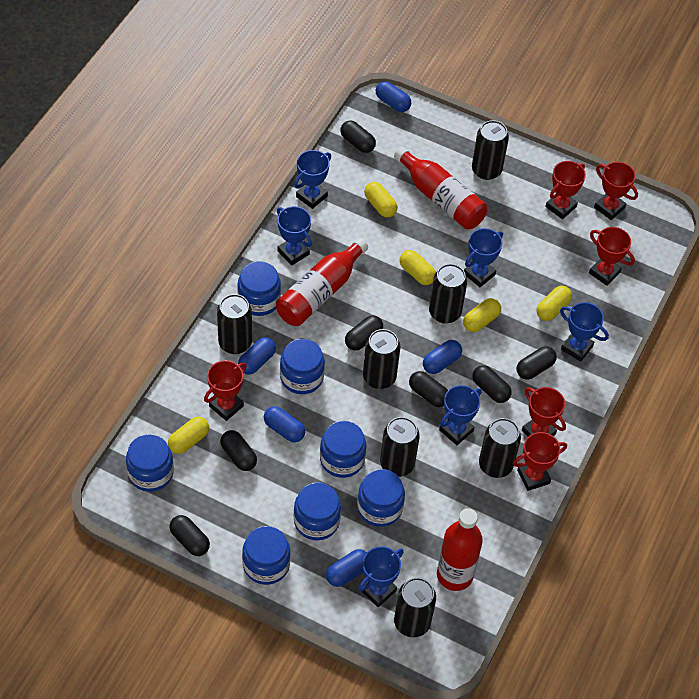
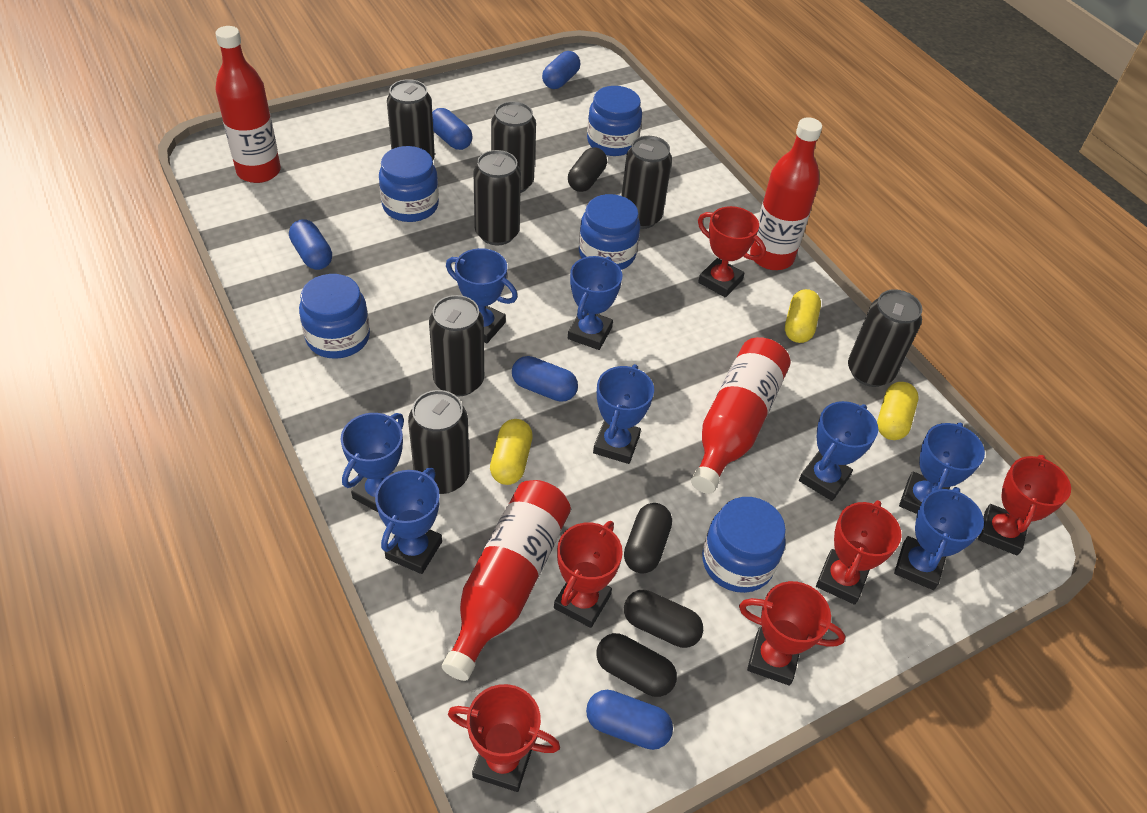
black capsule: [169,515,210,556] [220,430,257,471] [340,120,376,153] [345,315,383,351] [409,371,448,407] [473,365,511,403] [516,346,557,380] = 7 -> [568,147,607,192] [596,633,677,697] [624,503,672,573] [624,590,703,648] = 4
blue jar: [126,434,174,492] [237,261,281,316] [242,526,290,585] [280,339,325,394] [294,482,341,540] [320,421,366,478] [357,469,405,527] = 7 -> [299,274,370,359] [379,146,439,222] [579,194,640,270] [587,86,642,156] [702,497,786,593] = 5
blue trophy: [277,206,312,266] [294,150,331,209] [358,546,403,607] [439,385,482,445] [464,228,503,287] [560,302,609,362] = 6 -> [341,413,404,512] [375,468,442,574] [446,248,518,343] [568,256,622,350] [593,364,654,464] [799,401,878,501] [894,487,984,590] [899,423,985,514] = 8
red bottle: [276,238,368,326] [394,147,487,230] [437,509,483,591] = 3 -> [215,26,281,183] [442,480,571,681] [691,337,790,494] [750,117,822,270] = 4
yellow capsule: [168,417,209,454] [364,182,398,217] [400,250,436,285] [463,298,501,332] [537,286,572,321] = 5 -> [490,419,533,485] [785,289,821,343] [877,382,918,440] = 3

